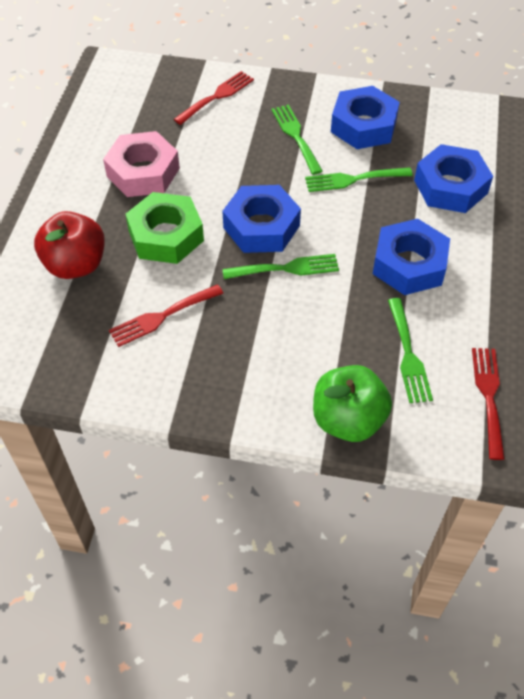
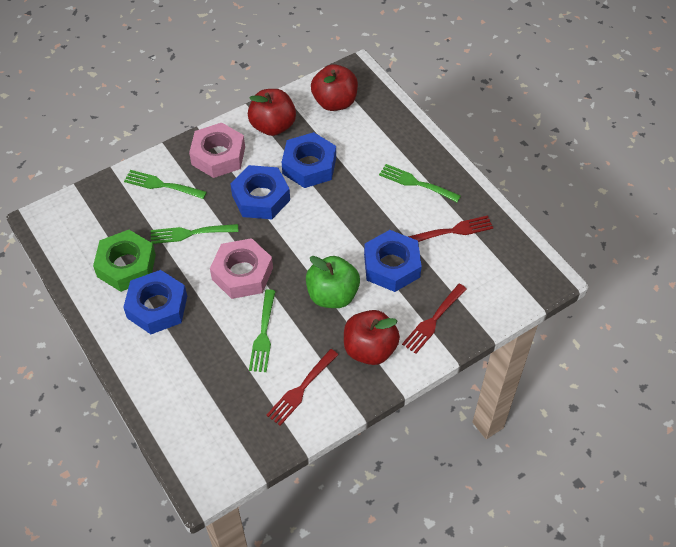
pink nut: [103,131,180,197] = 1 -> [189,123,245,178] [210,238,273,299] = 2
red apple: [34,211,105,279] = 1 -> [248,89,296,136] [311,64,358,111] [344,310,400,365] = 3

